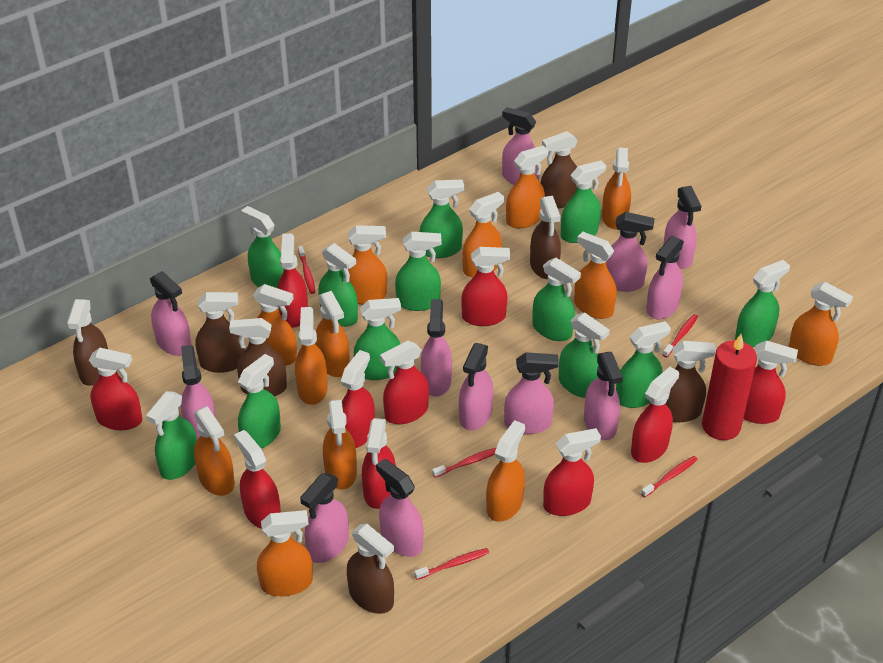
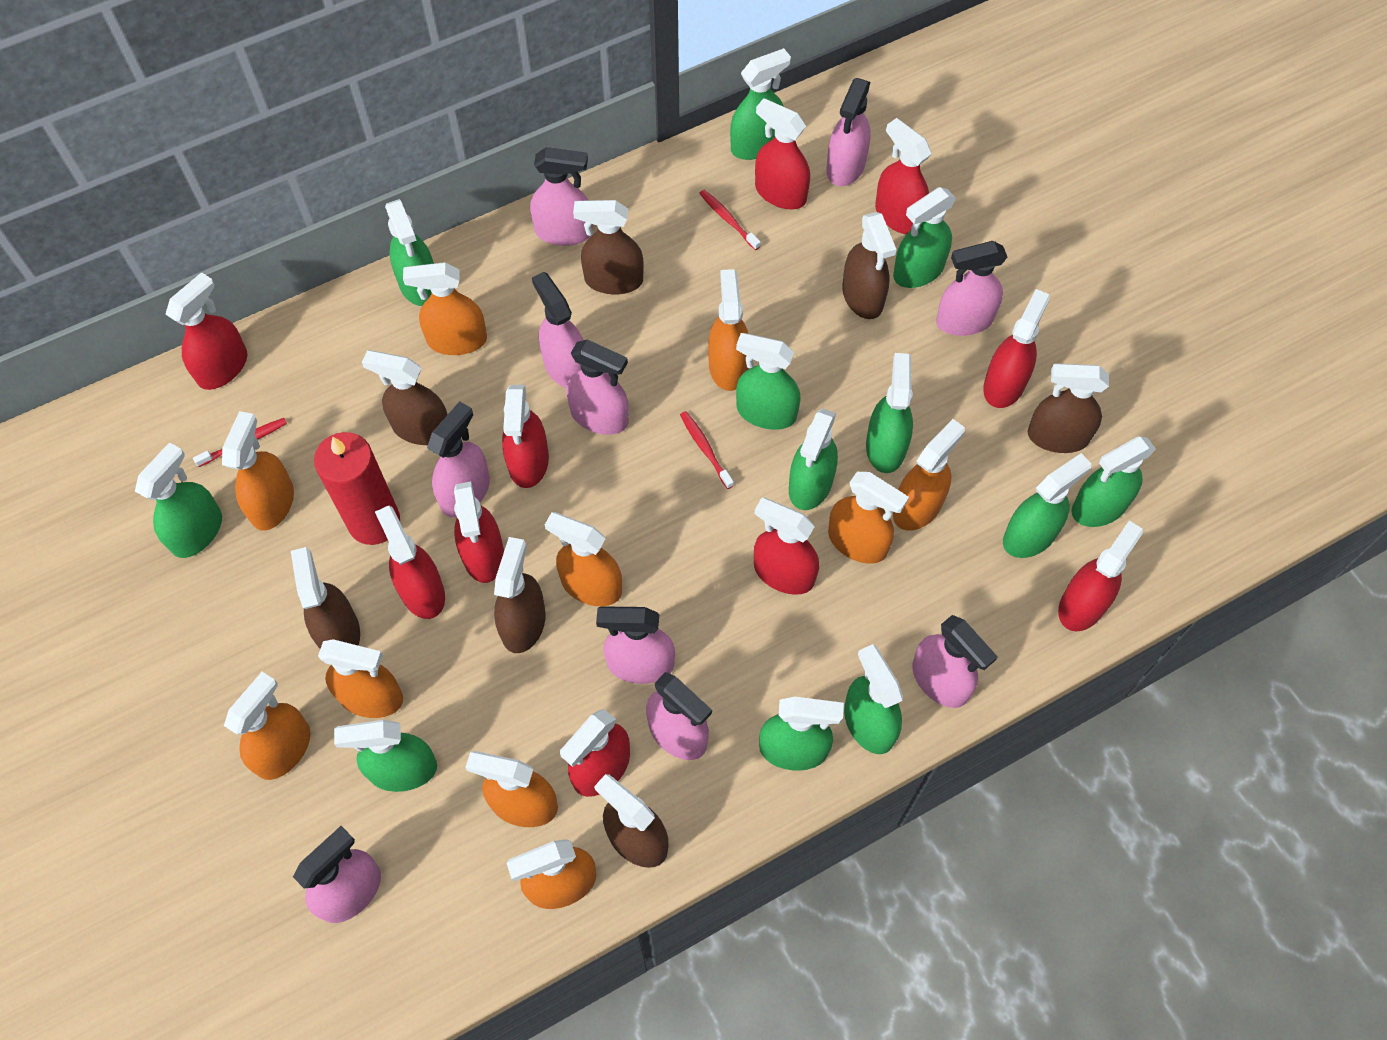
orange spray bottle: [194,406,235,496] [253,284,297,366] [257,510,313,596] [295,307,328,405] [315,291,349,377] [323,399,357,490] [348,225,387,304] [462,192,504,277] [486,420,525,522] [506,146,548,229] [574,232,617,319] [602,148,631,229] [789,282,853,366] = 13 -> [222,411,294,531] [224,672,311,780] [318,639,403,718] [403,262,487,355] [465,751,558,827] [507,839,596,909] [545,512,622,606] [708,269,749,391] [828,472,909,564] [893,419,965,531] = 10
pink spray bottle: [150,271,192,356] [181,345,216,440] [300,473,349,563] [376,459,424,557] [421,299,452,397] [459,343,494,431] [502,107,541,185] [504,352,559,434] [584,352,623,440] [606,212,655,292] [646,236,684,319] [664,186,701,269] = 12 -> [293,826,381,923] [427,401,490,517] [530,147,592,246] [532,272,583,388] [566,339,629,435] [596,606,675,684] [646,672,712,760] [826,78,871,186] [912,615,998,708] [936,241,1007,336] = 10
red toothbrush: [298,246,315,294] [414,548,489,580] [432,447,497,478] [641,456,698,497] [663,314,698,357] = 5 -> [193,418,287,467] [680,411,734,489] [699,190,761,250] = 3

